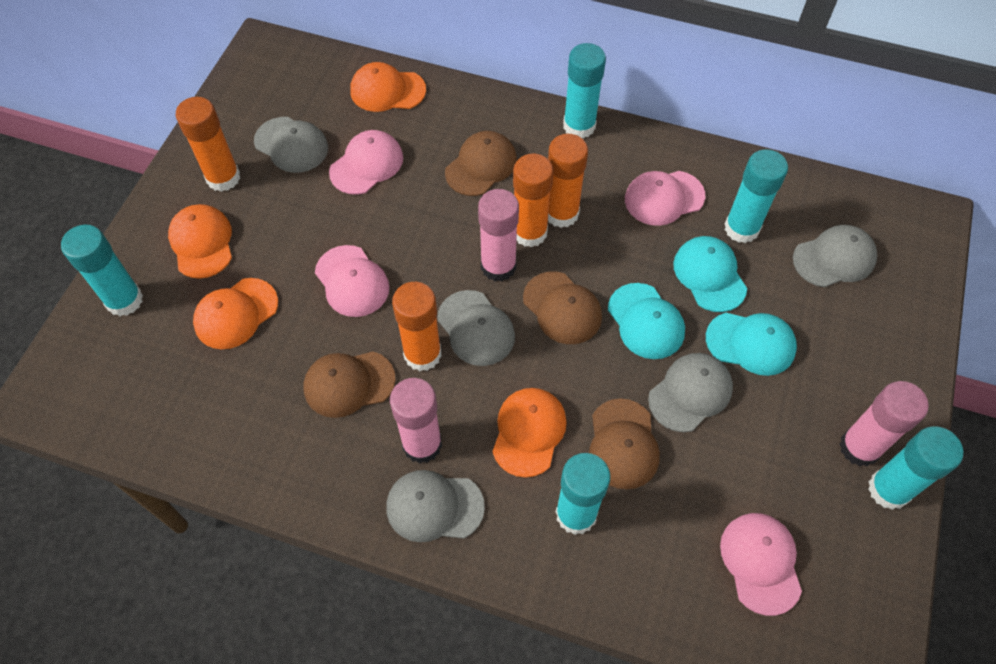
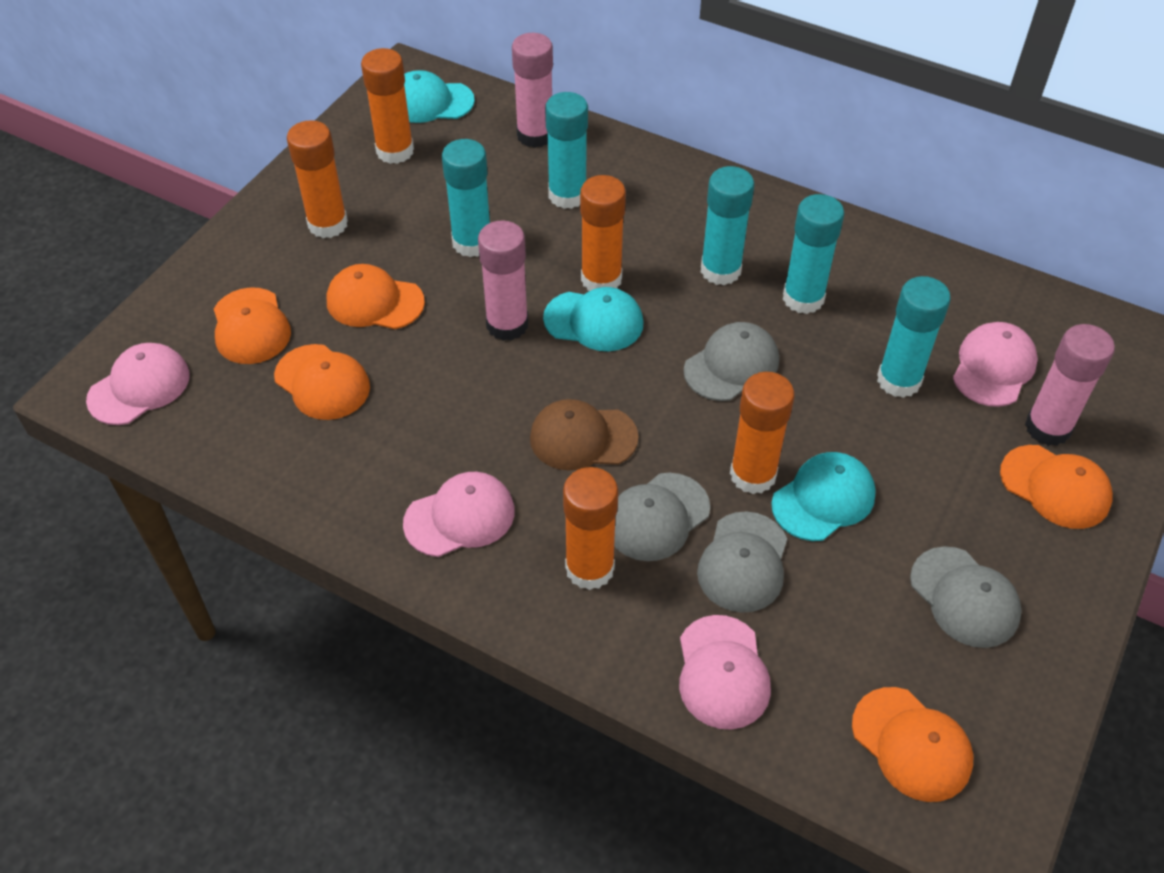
brown cap: [304,352,395,418] [445,131,517,196] [523,272,602,344] [589,398,660,489] = 4 -> [530,399,639,471] = 1
grey cap: [254,117,328,173] [386,470,485,542] [437,290,515,366] [648,353,733,432] [793,225,877,287] = 5 -> [614,473,710,561] [684,322,779,401] [697,511,787,613] [910,546,1022,648] = 4
orange cap: [168,204,232,279] [193,278,278,349] [350,62,426,112] [492,388,567,478] = 4 -> [214,287,291,364] [274,344,370,420] [326,264,425,329] [852,687,974,802] [1000,445,1113,529] = 5
orange glue stick: [176,97,240,192] [392,282,442,371] [513,154,553,247] [548,134,588,228] = 4 -> [287,120,348,238] [361,48,414,164] [563,467,618,590] [580,175,626,291] [730,372,795,494] = 5

